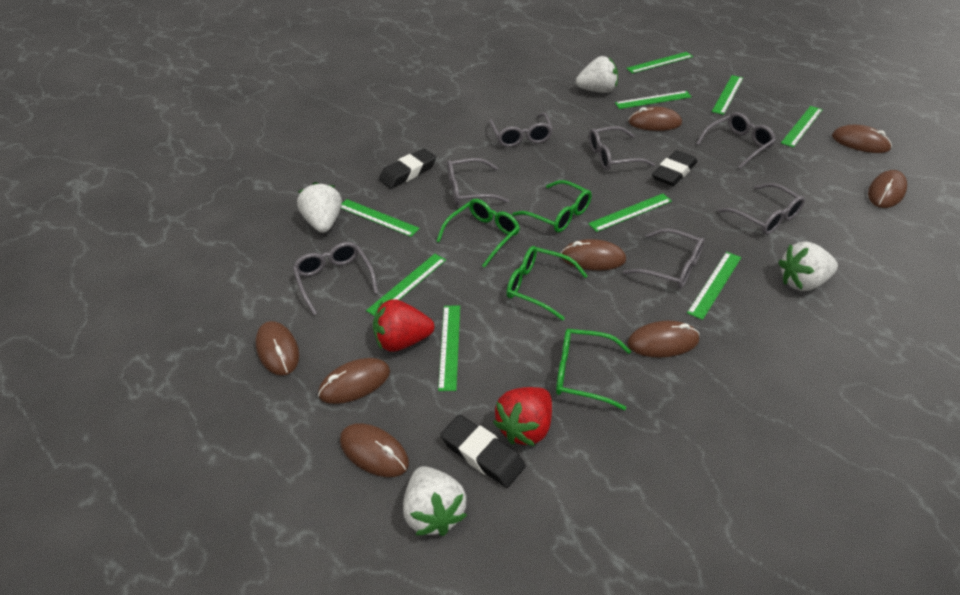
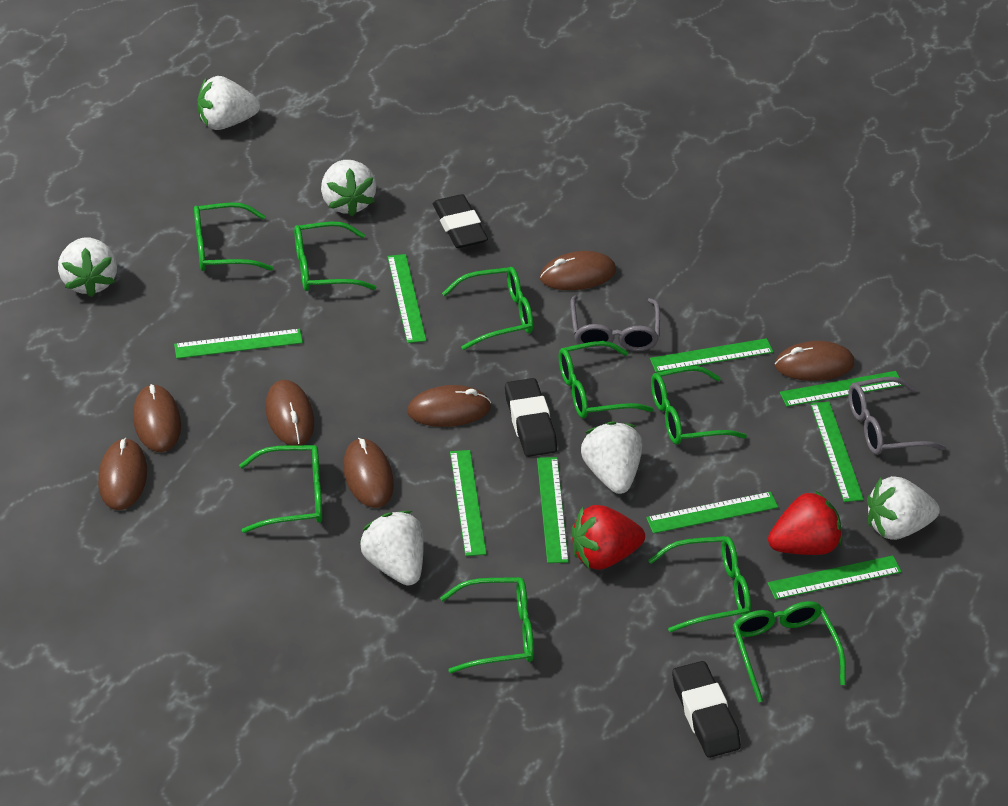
brown mouse: [256,321,299,376] [318,358,390,404] [340,423,409,477] [561,239,626,270] [627,321,700,358] [628,107,682,131] [832,125,892,153] [868,170,907,208] = 8 -> [98,438,147,510] [133,384,181,452] [265,380,314,445] [343,438,394,508] [407,385,491,427] [540,251,616,290] [775,341,854,381] = 7
green glasses: [436,199,520,268] [506,246,588,321] [512,180,592,232] [556,329,631,410] = 4 -> [194,203,273,271] [239,445,322,533] [294,222,377,291] [440,577,534,673] [442,267,533,350] [559,341,653,418] [648,536,751,632] [651,366,747,445] [733,601,846,702] = 9
grey glasses: [293,242,378,315] [447,158,509,205] [489,113,553,147] [589,126,655,170] [623,228,704,289] [696,112,776,169] [718,183,805,235] = 7 -> [570,295,660,351] [848,377,946,455] = 2
white strawberry: [297,182,342,233] [403,466,467,536] [576,56,618,93] [778,242,838,291] = 4 -> [58,237,117,297] [197,76,260,130] [321,160,377,216] [360,511,423,586] [581,421,642,494] [867,476,940,540] = 6

